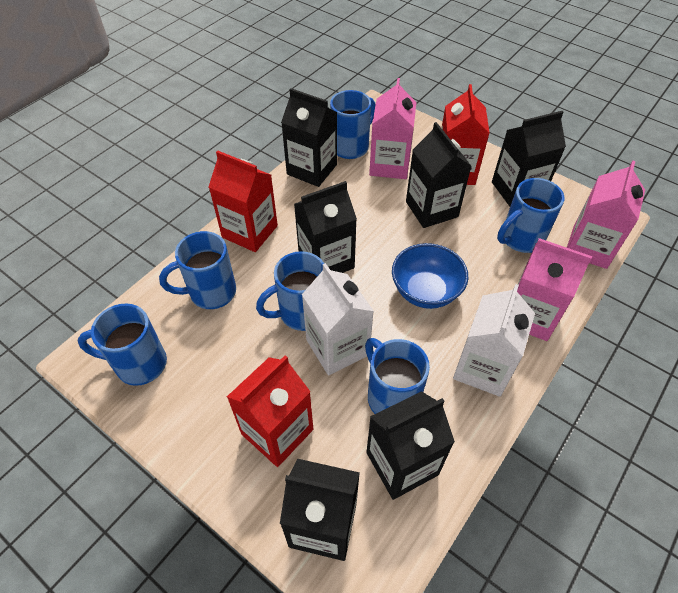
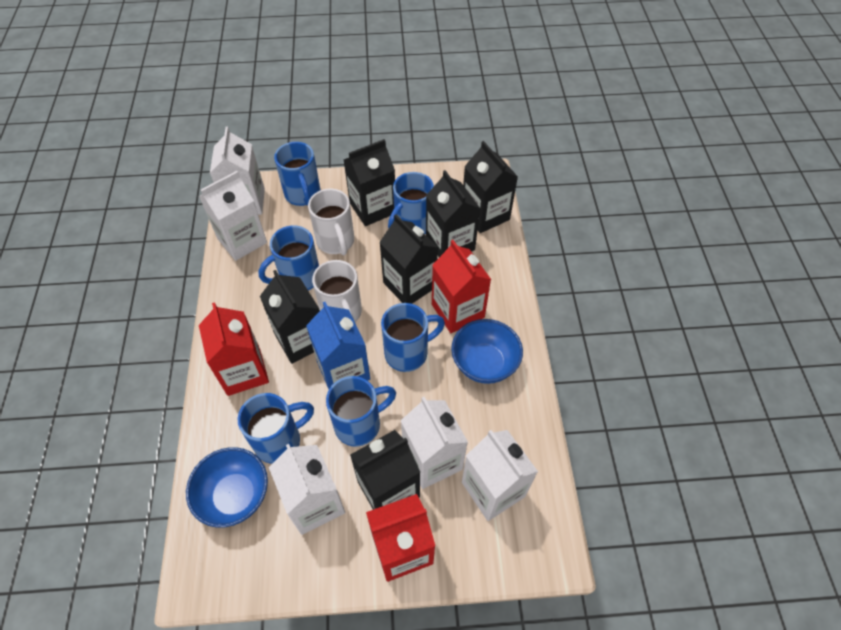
blue bowl: [392,243,469,309] = 1 -> [186,447,268,528] [451,319,523,384] = 2
blue carton: none = 0 -> [306,302,370,389] = 1
pink carton: [369,78,416,179] [517,238,592,341] [567,161,645,269] = 3 -> none = 0
white carton: [302,263,374,376] [453,284,535,397] = 2 -> [199,171,267,261] [210,127,265,215] [269,444,345,535] [400,397,468,489] [462,430,538,521] = 5
white mug: none = 0 -> [308,189,354,255] [312,260,362,322] = 2

